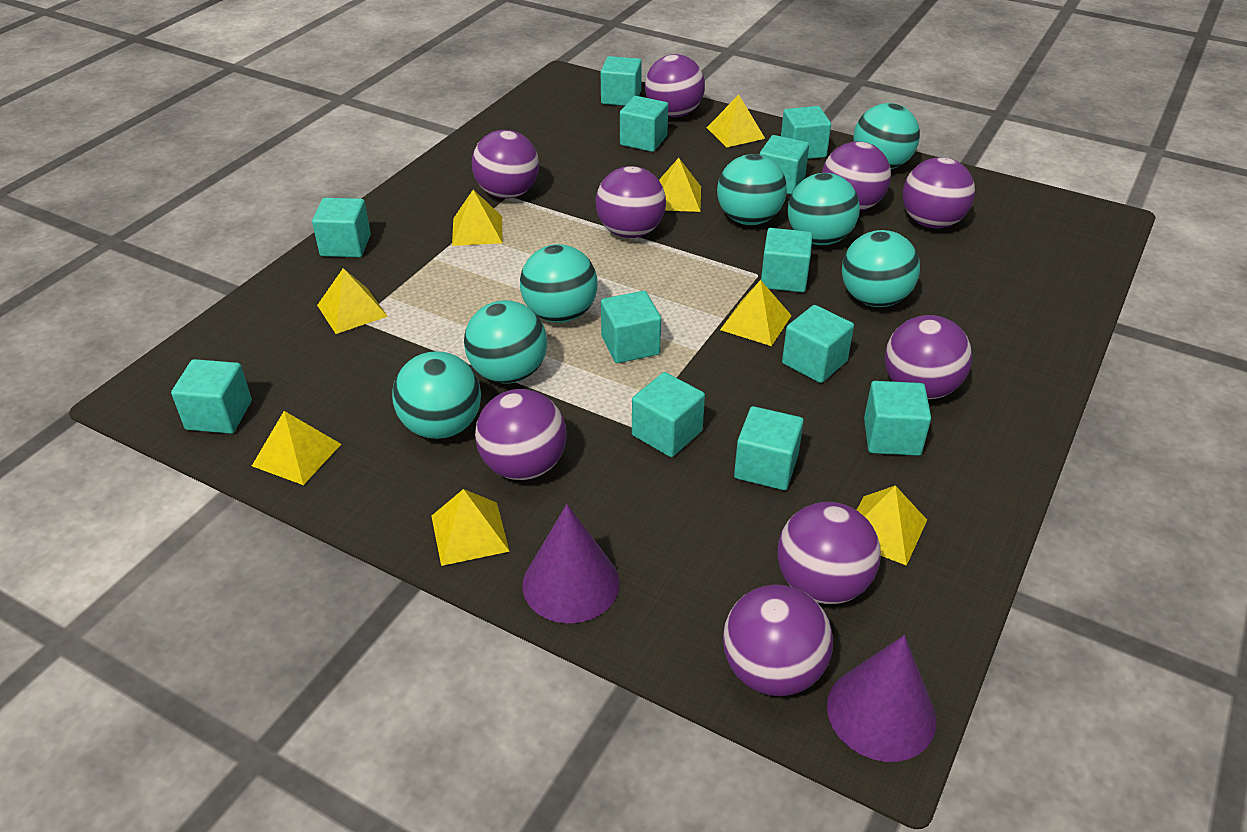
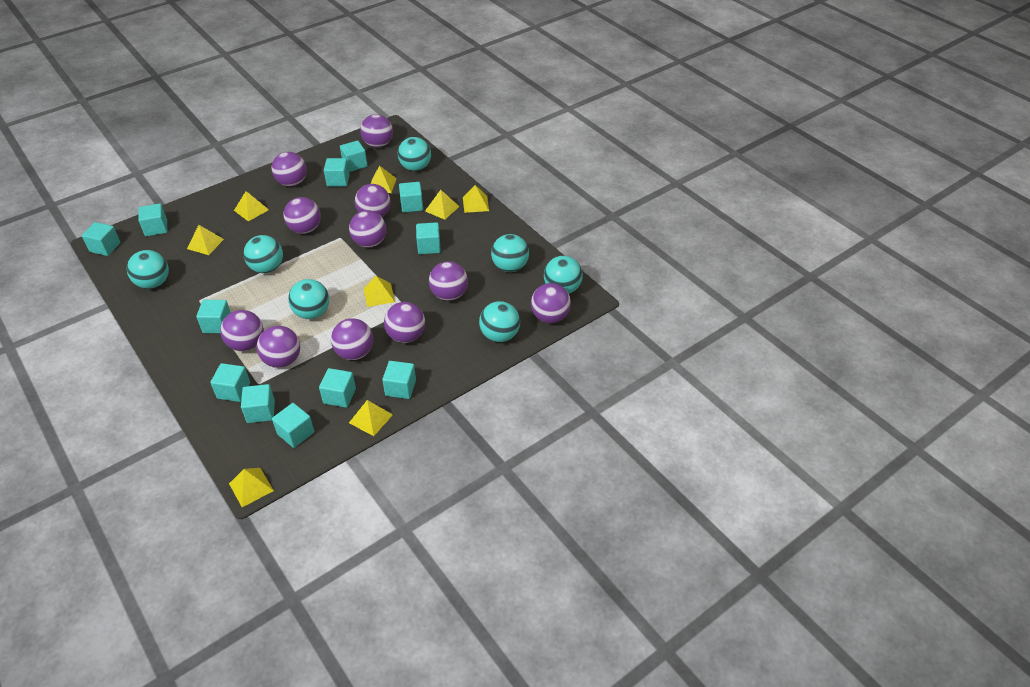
purple ball: [472,130,539,198] [475,389,567,480] [596,166,666,238] [645,54,705,117] [723,584,833,696] [777,502,881,604] [822,141,891,211] [885,315,972,399] [903,157,975,228] = 9 -> [220,310,264,351] [257,326,300,368] [272,152,307,186] [284,197,321,234] [331,318,373,360] [349,210,386,248] [355,184,391,217] [360,114,393,148] [384,302,425,343] [429,261,468,301] [531,283,571,323] = 11
purple cone: [523,504,620,623] [827,635,936,762] = 2 -> none = 0

